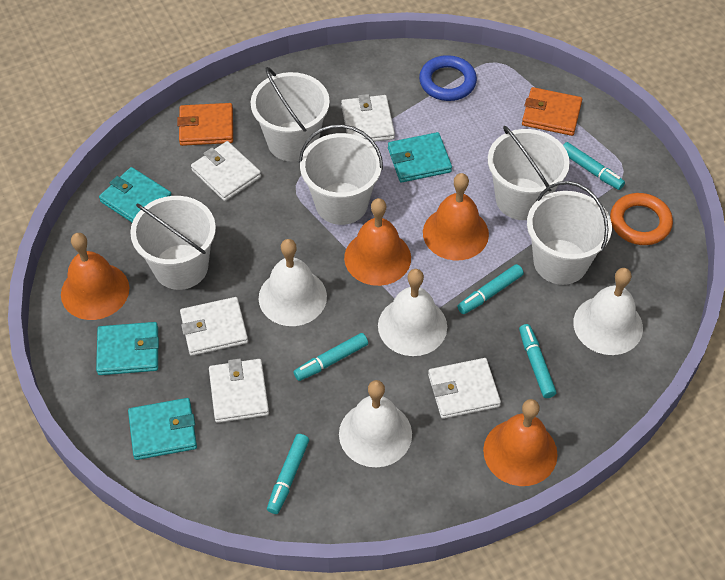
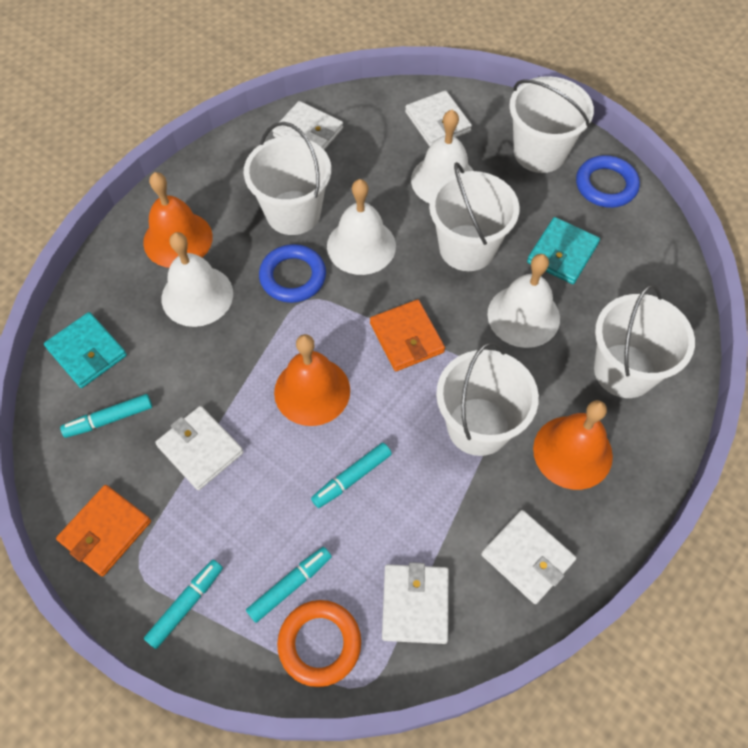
blue ring: [419,55,477,101] = 1 -> [259,244,326,303] [576,155,640,208] = 2
orange bell: [61,233,129,320] [344,198,411,286] [423,173,489,260] [483,399,558,486] = 4 -> [143,172,213,268] [274,334,350,426] [533,400,613,490] = 3
turquoise marker: [267,434,309,514] [294,333,368,381] [457,264,524,314] [519,324,556,398] [563,142,625,190] = 5 -> [60,394,152,438] [144,560,223,649] [246,547,332,623] [311,443,392,508] = 4
turquoise wallet: [96,322,159,375] [99,167,172,222] [128,398,197,460] [388,132,452,183] = 4 -> [44,312,127,388] [527,217,600,284] = 2

